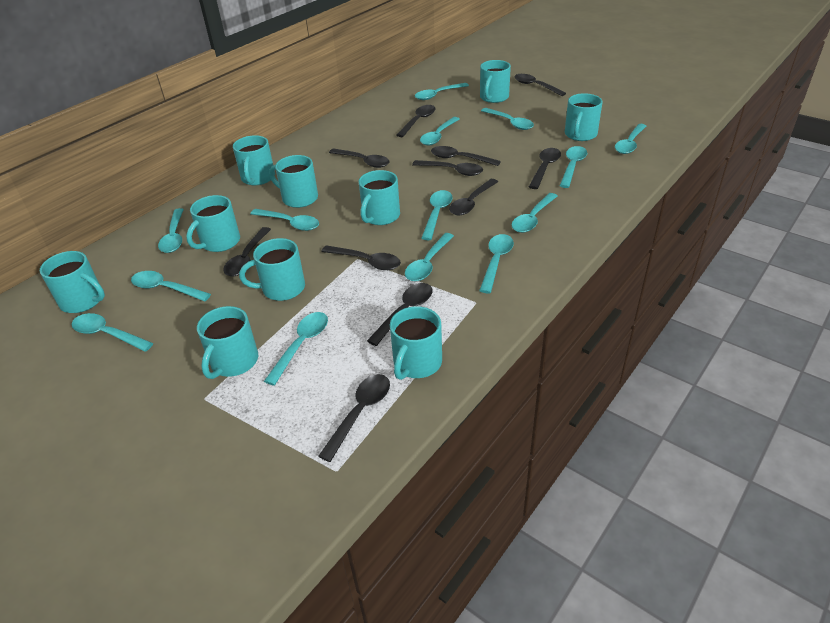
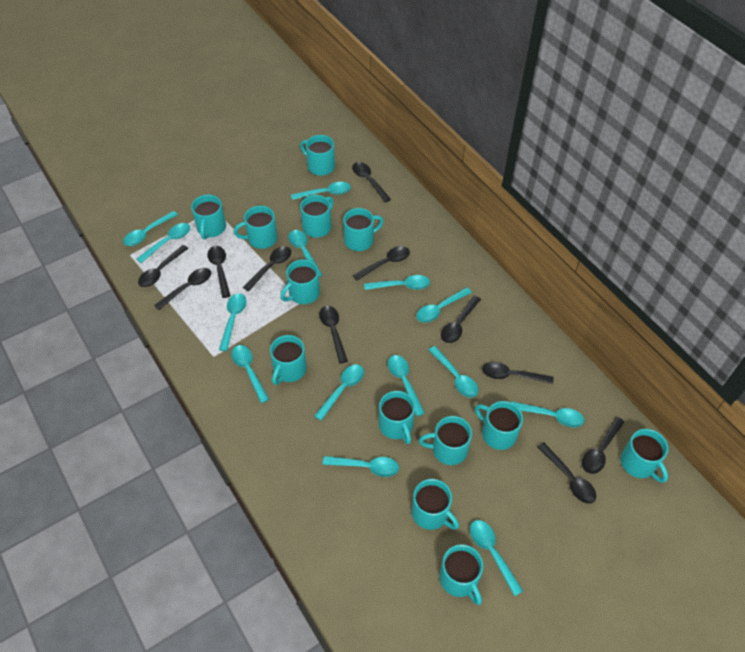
turquoise mug: [40,251,105,313] [186,195,240,252] [197,306,258,379] [233,135,275,185] [239,238,305,301] [269,155,318,208] [359,170,400,225] [390,306,442,380] [480,60,511,103] [565,93,603,141] = 10 -> [191,195,226,240] [234,206,277,249] [270,335,307,385] [280,259,320,304] [300,135,335,176] [300,195,333,238] [343,208,384,251] [379,391,415,444] [412,479,459,530] [419,416,472,465] [439,544,483,605] [475,401,523,450] [621,429,668,483] = 13

